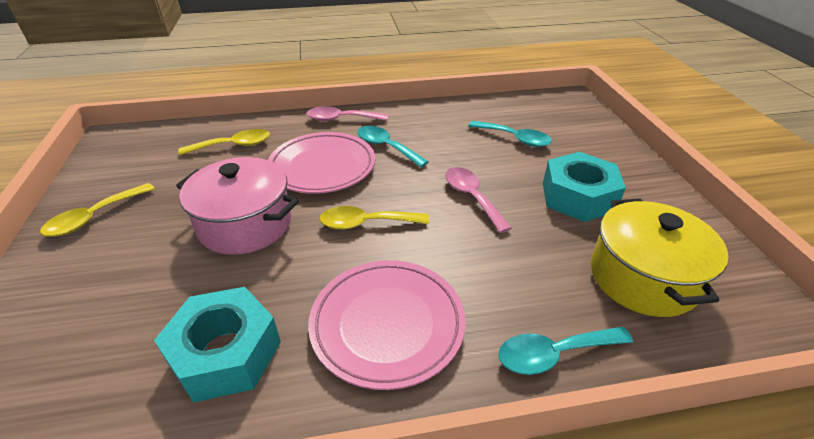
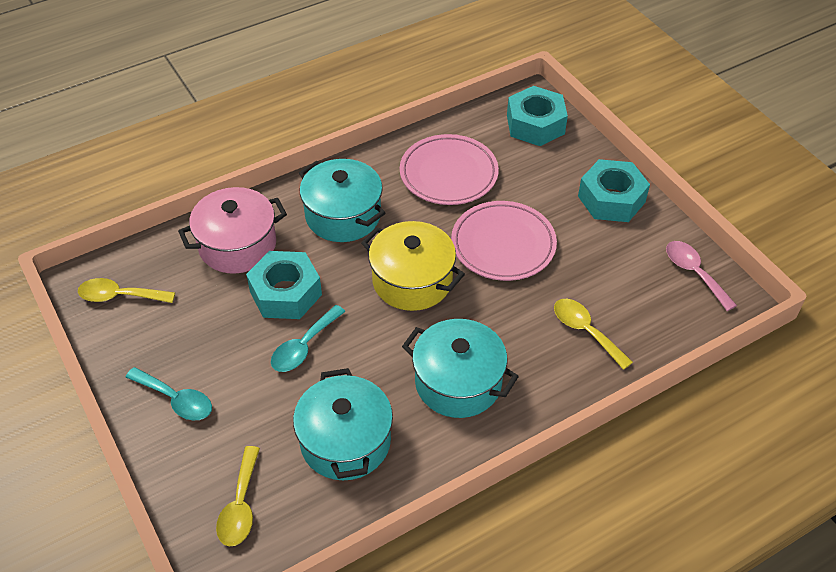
pink spoon: [307,106,388,121] [445,167,512,233] = 2 -> [666,241,737,311] = 1
turquoise nut: [154,287,281,403] [543,152,626,222] = 2 -> [246,251,322,319] [507,86,568,146] [578,159,650,222] = 3
turquoise pot: none = 0 -> [293,368,393,480] [299,159,386,242] [402,319,519,418] = 3
turquoise spoon: [357,126,429,167] [468,121,552,147] [498,327,633,375] = 3 -> [126,367,212,421] [271,305,346,372] = 2

